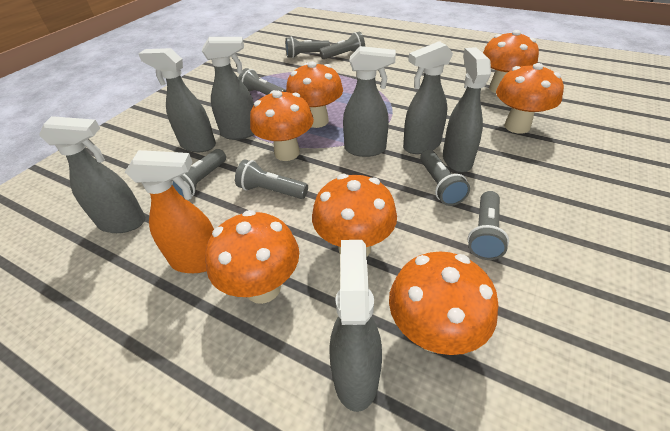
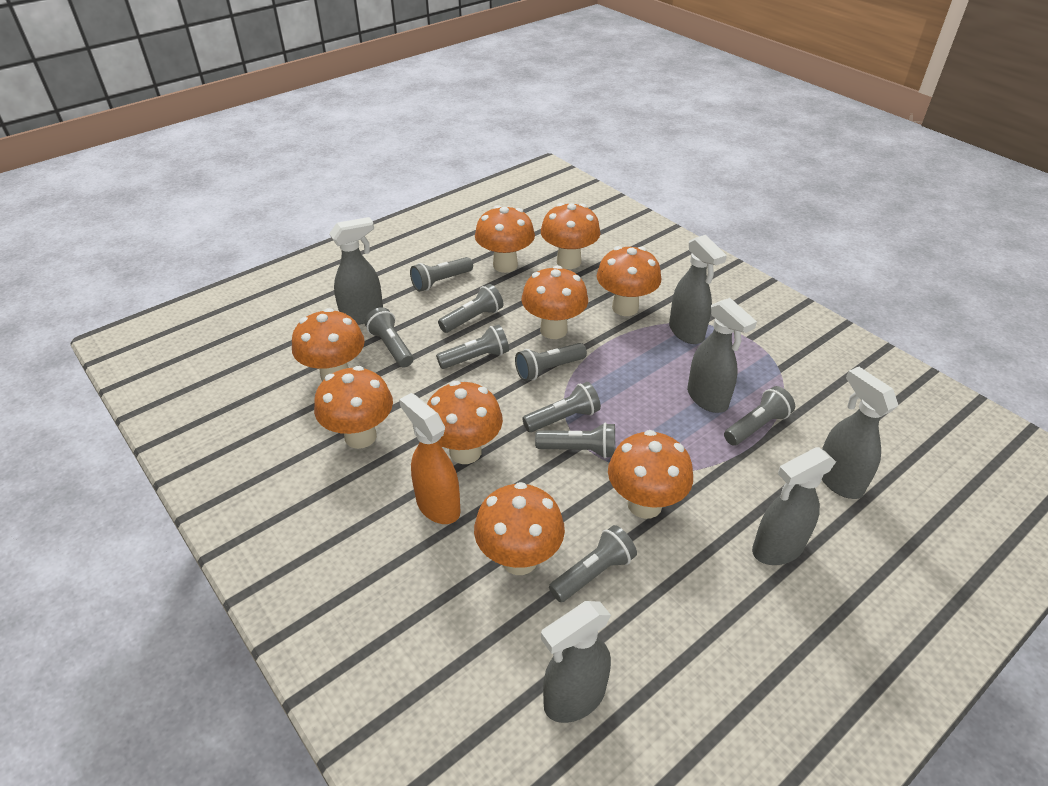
grey flashlight: [172,149,226,197] [235,159,308,199] [238,68,286,95] [285,37,330,58] [319,32,365,59] [420,150,470,206] [468,191,509,260] = 7 -> [365,307,413,367] [410,257,473,292] [436,324,509,369] [438,284,503,333] [515,343,587,381] [522,382,601,432] [535,423,615,459] [549,525,637,602] [724,386,795,446] = 9
grey spray bottle: [39,116,146,233] [138,48,216,152] [202,37,255,140] [330,240,382,412] [343,46,396,157] [403,41,453,154] [443,47,491,172] = 7 -> [329,217,383,325] [541,601,611,723] [669,235,727,344] [687,298,757,413] [752,447,836,565] [822,367,899,499] = 6
orange mushroom: [205,210,299,304] [250,90,314,161] [286,61,343,128] [312,174,397,256] [389,251,498,355] [483,30,539,93] [496,63,564,134] = 7 -> [292,308,365,381] [314,366,393,449] [427,381,503,464] [474,482,565,575] [475,205,535,273] [521,265,588,339] [541,203,600,269] [597,246,661,316] [608,430,693,519] = 9

